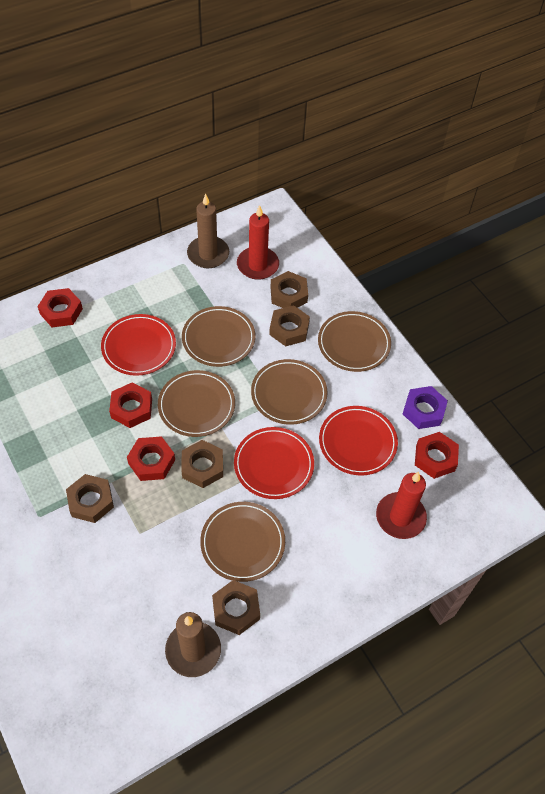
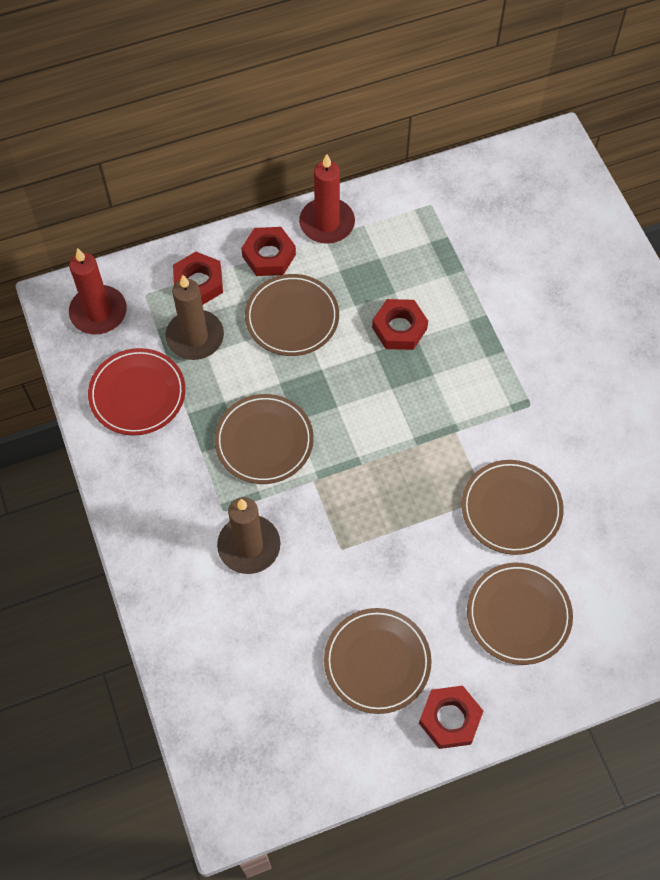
brown nut: [66,474,114,523] [182,440,223,488] [212,580,260,635] [269,305,310,346] [270,271,308,308] = 5 -> none = 0
purple nut: [403,386,448,429] = 1 -> none = 0
red plate: [101,314,176,376] [234,427,314,499] [319,406,398,475] = 3 -> [88,348,186,436] = 1

